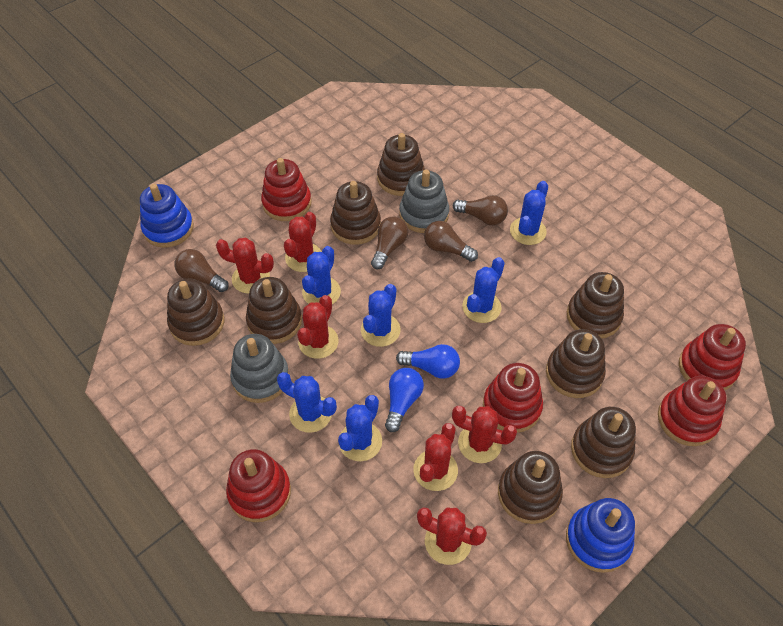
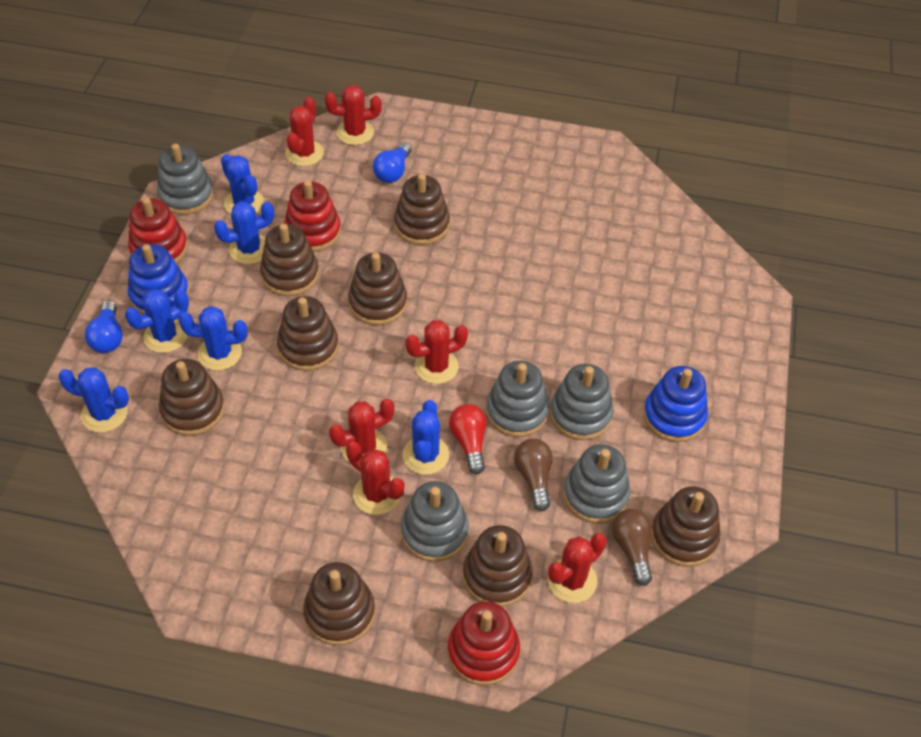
brown light bulb: [175,249,229,292] [371,216,408,269] [424,221,478,262] [452,195,508,225] = 4 -> [514,439,553,511] [611,509,652,586] = 2
grey stacking toy: [230,334,289,403] [399,170,449,233] = 2 -> [157,144,214,215] [401,481,469,562] [486,361,549,437] [550,364,614,440] [563,444,630,524] = 5
red light bulb: none = 0 -> [449,404,487,475] = 1
red stacking toy: [226,449,291,522] [261,158,312,221] [483,363,543,433] [658,376,727,446] [679,324,746,390] = 5 -> [128,198,188,264] [284,180,341,252] [448,601,520,686] = 3

